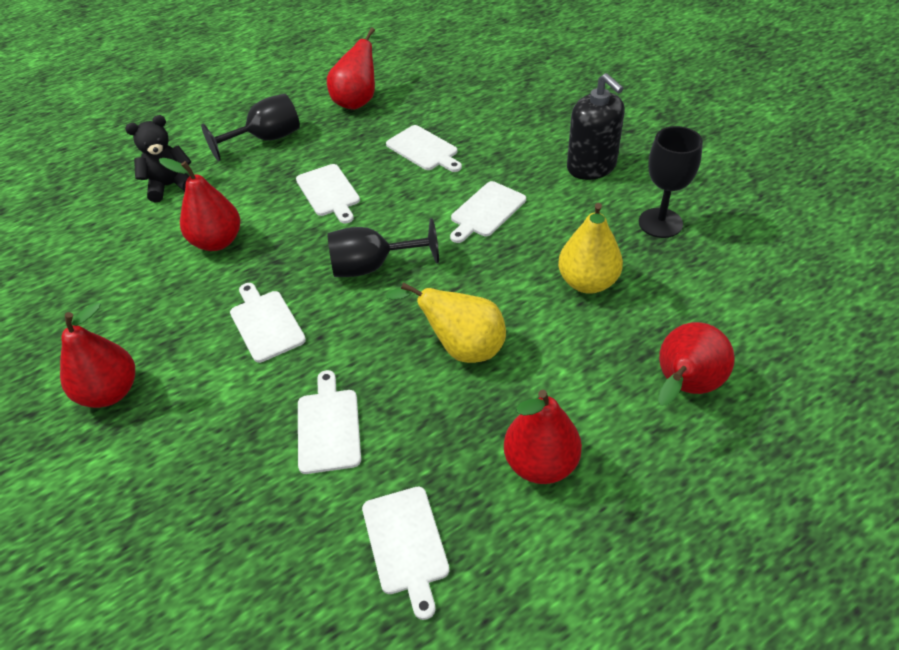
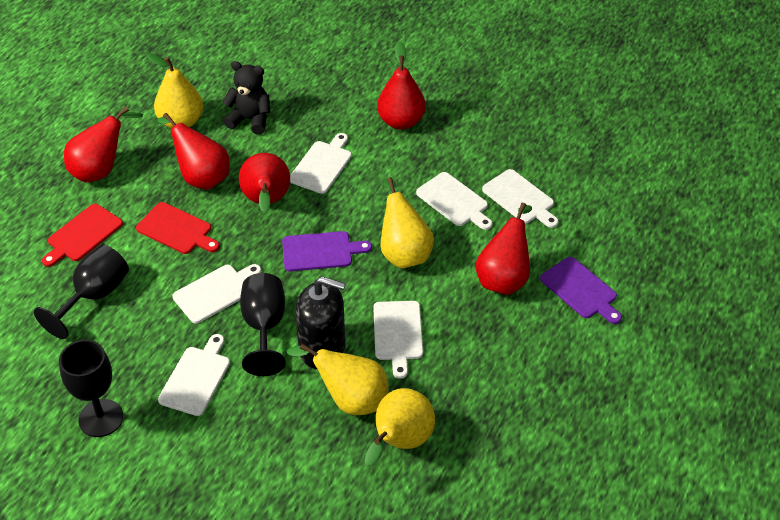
purple cutting board: none = 0 -> [282,231,372,271] [540,257,622,324] = 2
red cutting board: none = 0 -> [42,204,123,267] [136,202,220,254] = 2
yellow pear: [386,282,506,363] [558,203,623,294] = 2 -> [146,53,203,128] [287,343,389,415] [365,388,435,466] [381,177,434,268] = 4

